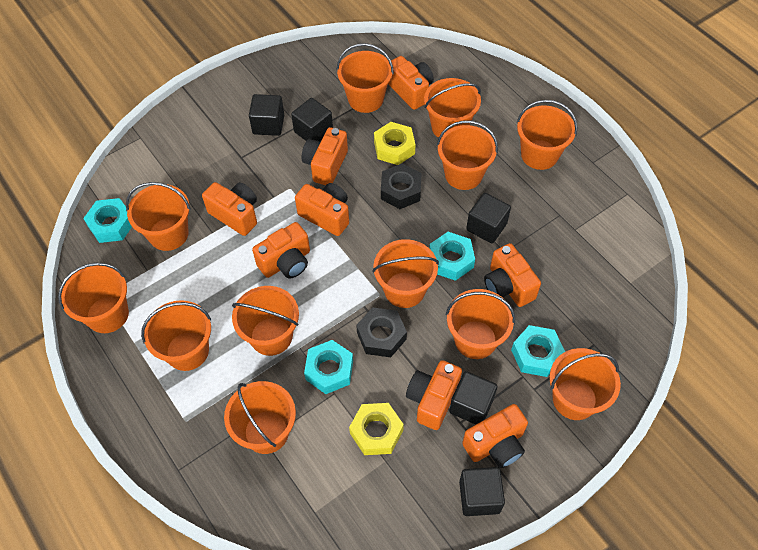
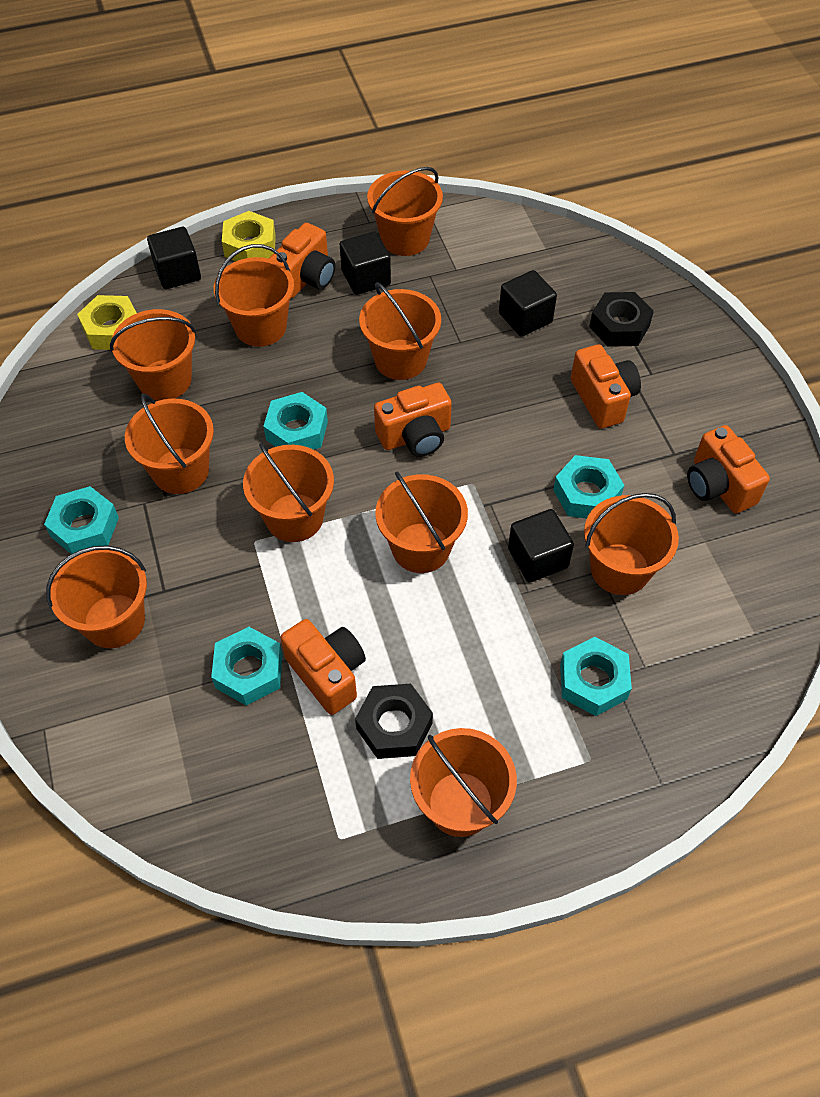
black cube: [249,94,284,136] [291,98,333,141] [449,371,497,425] [459,467,505,516] [466,193,511,243] = 5 -> [147,227,201,289] [340,232,391,295] [499,270,557,337] [508,509,574,583] = 4
orange bucket: [58,263,129,333] [126,182,191,251] [141,300,211,371] [224,381,296,454] [232,286,299,356] [337,43,394,113] [372,239,439,308] [424,78,481,138] [437,121,498,190] [446,289,515,359] [517,100,578,170] [549,348,621,420] = 12 -> [46,545,147,648] [110,309,196,401] [125,394,214,494] [214,244,294,347] [243,443,334,542] [359,282,441,380] [367,167,443,256] [375,472,468,573] [410,728,517,837] [584,493,679,595] = 10
orange camera: [202,182,257,236] [252,222,310,279] [295,183,349,236] [302,127,348,185] [388,56,434,110] [406,360,462,430] [462,404,528,468] [484,243,541,307] = 8 -> [269,223,335,298] [281,619,366,715] [374,383,452,457] [571,344,641,429] [687,425,770,513] = 5
turquoise nut: [83,198,132,243] [304,340,353,394] [429,232,475,281] [511,325,565,377] = 4 -> [44,486,119,554] [211,627,283,706] [263,392,328,450] [553,455,624,519] [560,637,632,716] = 5

